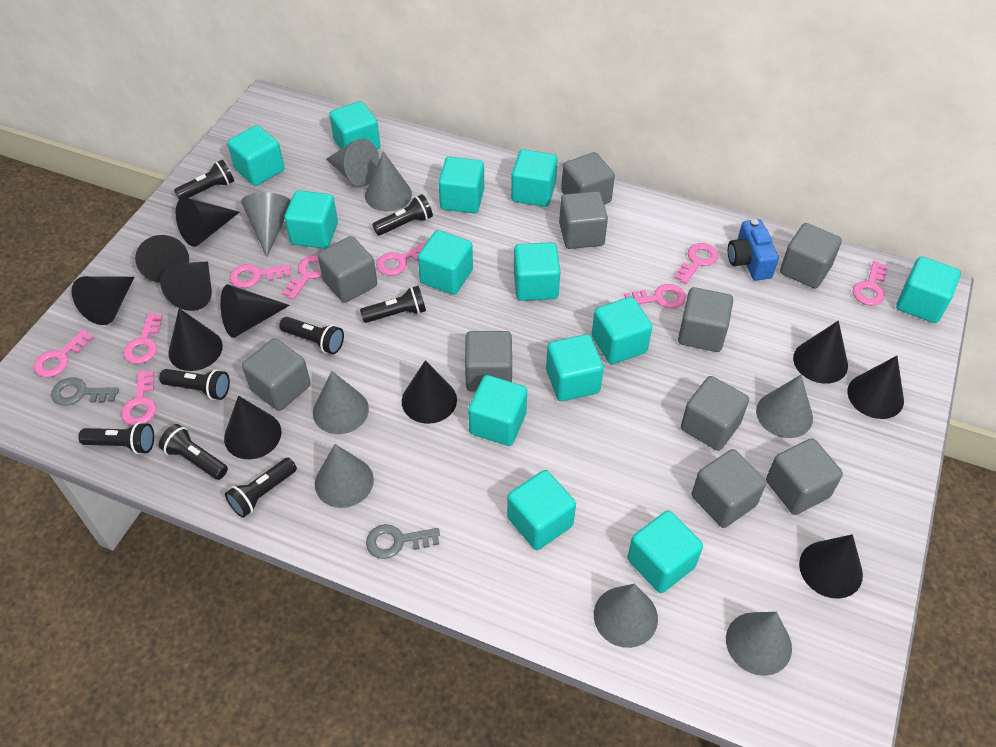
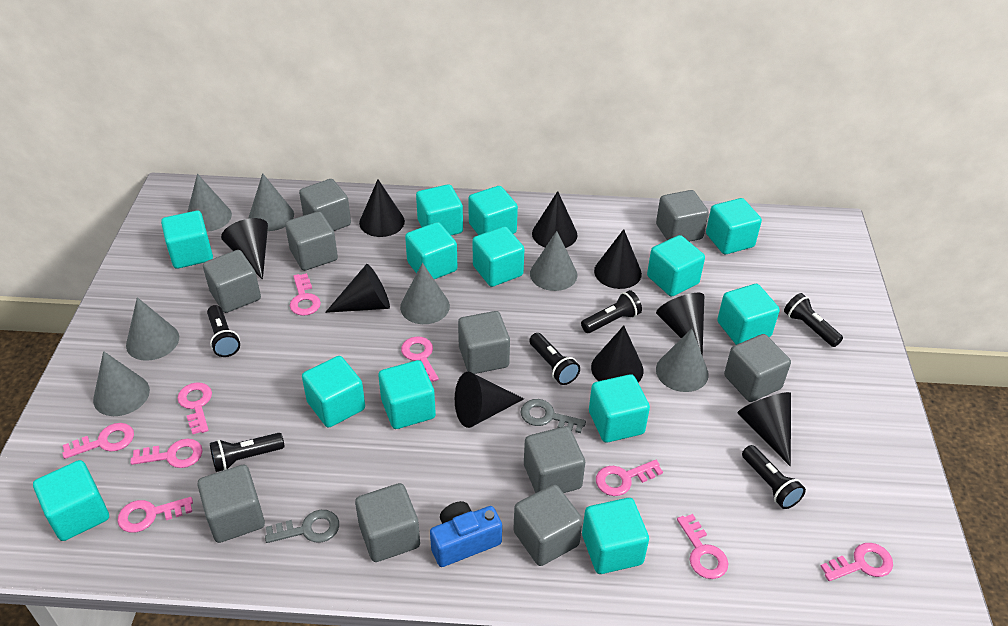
black cone: [72,276,134,325] [135,235,189,283] [160,261,212,311] [168,308,223,371] [176,197,239,247] [220,285,290,338] [224,396,281,459] [402,360,457,424] [793,321,848,384] [799,534,863,599] [847,356,904,419] = 11 -> [221,218,268,280] [325,264,390,313] [359,179,405,237] [455,372,524,428] [532,191,578,248] [591,326,644,382] [594,229,642,289] [656,293,704,356] [737,392,791,466] = 9
black flashlight: [78,422,154,454] [159,369,230,400] [159,424,228,480] [174,160,234,199] [225,458,297,518] [279,317,344,354] [360,286,426,323] [372,194,433,236] = 8 -> [207,305,240,357] [210,433,284,472] [529,333,580,385] [581,290,642,333] [742,445,806,509] [784,293,843,347] = 6
grey cone: [241,192,291,257] [313,371,369,434] [315,444,374,508] [326,138,380,187] [365,151,412,212] [594,584,658,648] [726,612,792,676] [756,375,813,438] = 8 -> [93,351,150,416] [126,297,179,361] [187,174,232,232] [249,173,294,231] [400,263,450,324] [530,231,577,291] [656,329,709,392] = 7

